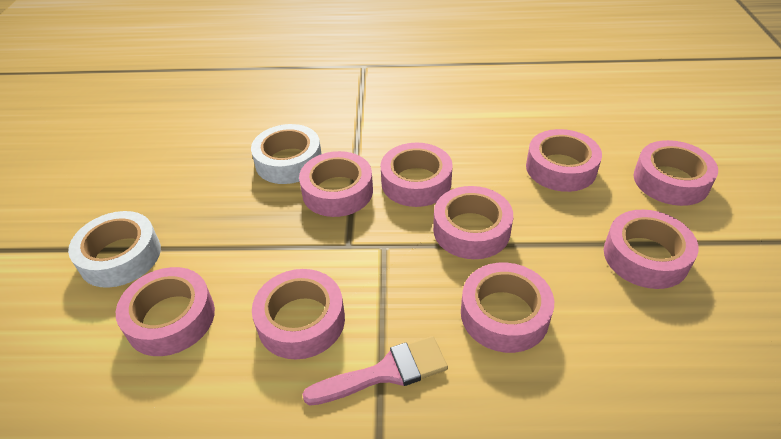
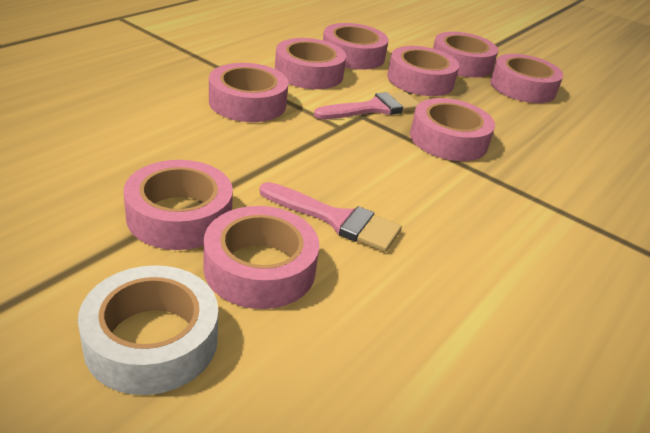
pink brush: [302,336,448,406] = 1 -> [260,182,402,252] [314,92,419,119] = 2
white tape: [68,211,161,288] [251,124,322,184] = 2 -> [78,265,218,395] = 1

